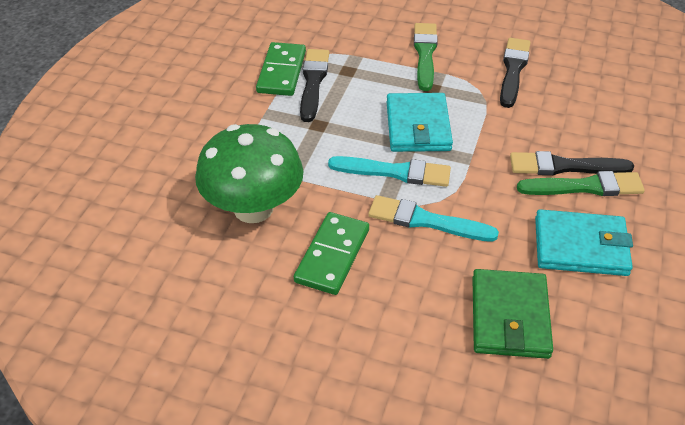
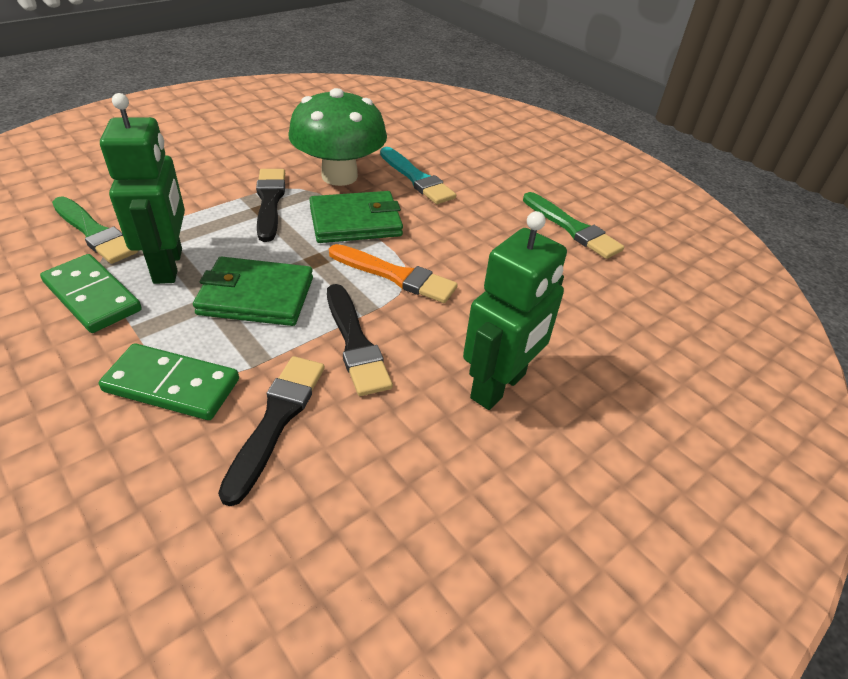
green robot: none = 0 -> [100,93,185,284] [463,211,567,410] = 2
green wallet: [472,269,553,359] = 1 -> [193,256,313,326] [309,191,403,243] = 2
orange brush: none = 0 -> [329,244,458,303] = 1
turquoise brush: [328,156,451,187] [368,195,499,242] = 2 -> [380,147,456,204] = 1
turquoise wallet: [387,93,453,152] [535,209,633,276] = 2 -> none = 0

